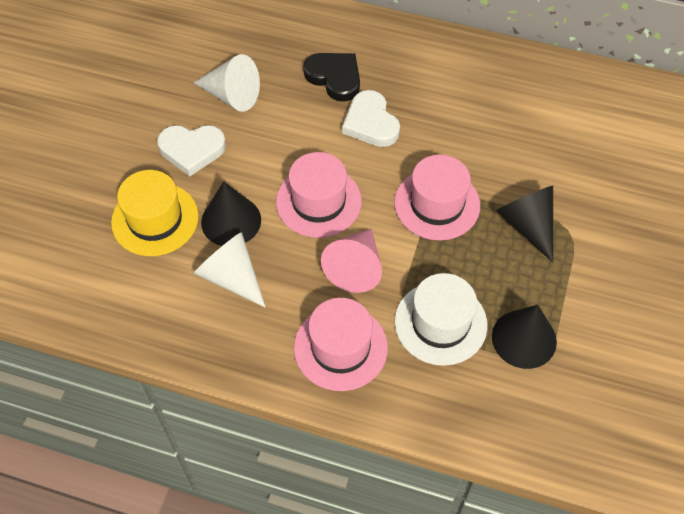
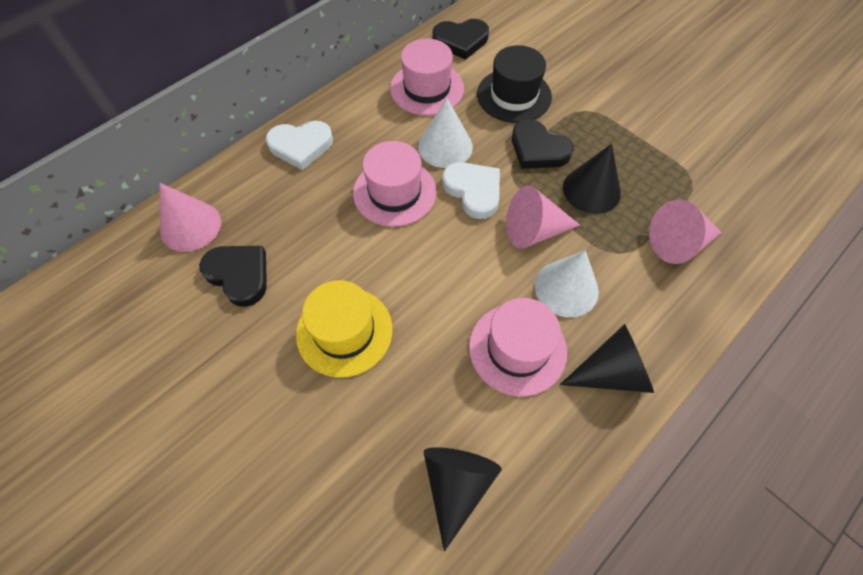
black hat: none = 0 -> [477,45,552,123] = 1
black heart: [303,53,360,102] = 1 -> [199,246,267,307] [433,19,489,60] [512,119,574,169] = 3
pink cone: [321,228,382,293] = 1 -> [159,183,221,252] [506,186,580,249] [649,200,722,264] = 3
white hat: [395,273,487,366] = 1 -> none = 0

